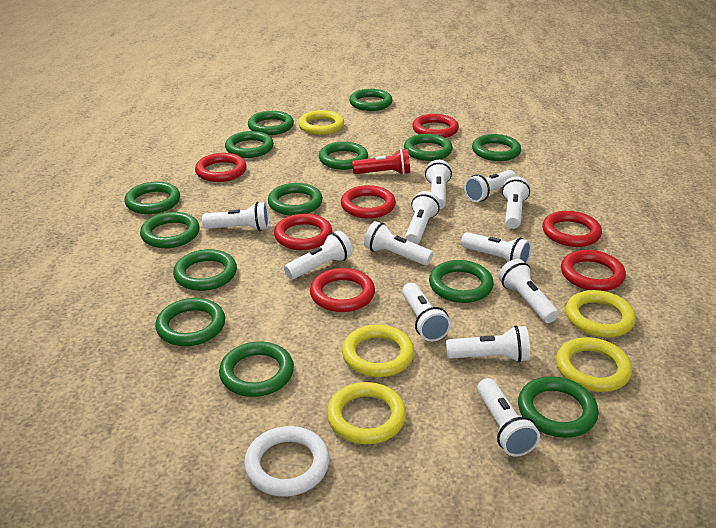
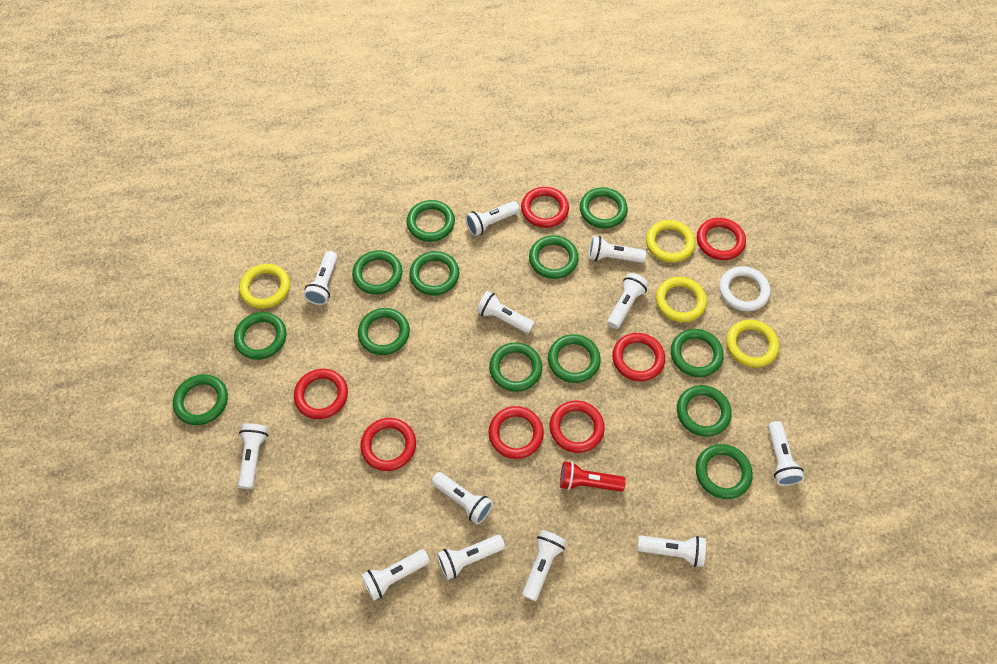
green ring: [124,182,180,214] [140,212,200,248] [155,298,225,346] [173,249,237,291] [219,342,294,397] [225,131,274,158] [248,111,294,135] [268,183,323,216] [319,142,368,170] [349,89,393,111] [404,134,453,161] [429,260,494,303] [472,134,521,161] [518,376,599,438] = 14 -> [173,374,228,425] [234,312,286,360] [352,250,403,295] [358,308,410,355] [407,200,455,242] [409,251,459,296] [489,342,542,392] [529,235,579,279] [548,334,601,383] [580,187,628,228] [671,329,724,377] [677,385,732,437] [696,444,753,499] = 13
yellow ring: [298,110,344,135] [327,382,406,444] [342,325,414,377] [556,337,632,392] [566,290,636,338] = 5 -> [239,264,290,309] [646,220,695,263] [656,277,707,322] [726,320,779,368] = 4

